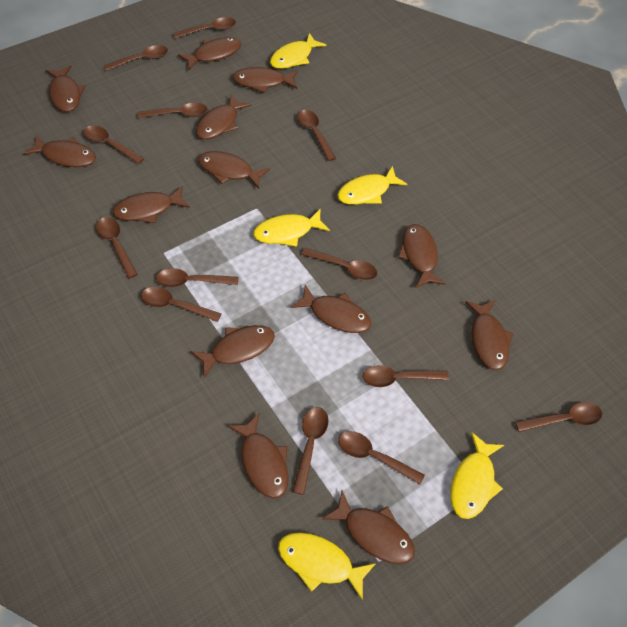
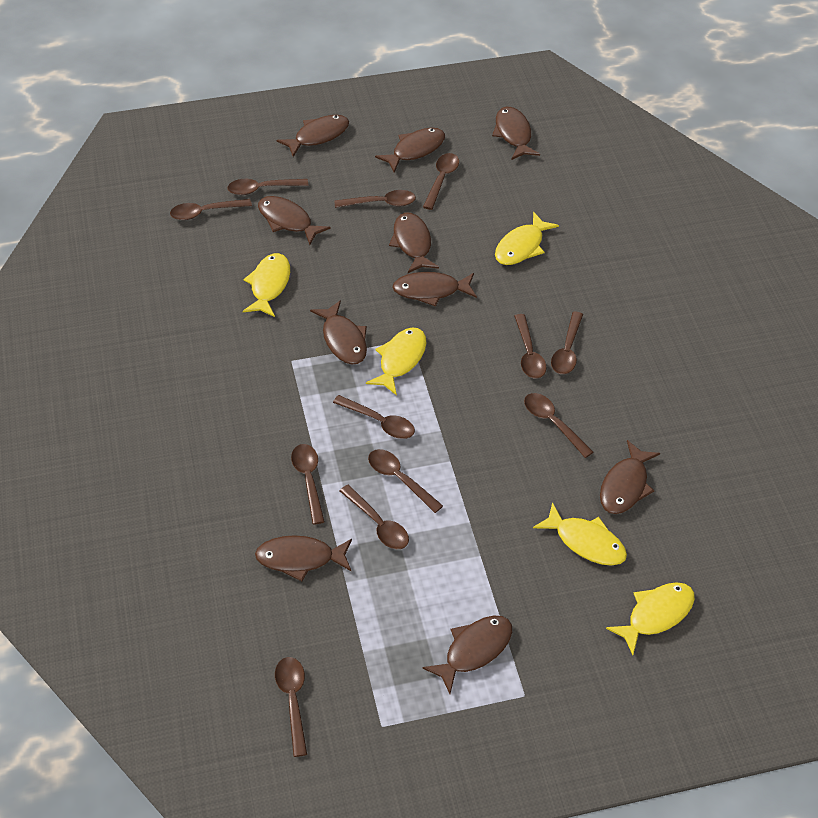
brown fish: [23,135,96,167] [45,65,85,112] [112,186,190,223] [178,37,241,70] [191,325,275,378] [196,94,251,140] [198,151,270,189] [228,413,288,498] [232,67,298,93] [291,285,371,333] [322,490,415,564] [398,224,445,288] [465,300,514,370] = 13 -> [255,535,352,581] [258,196,331,245] [277,115,349,157] [310,300,367,364] [375,128,445,173] [389,213,439,273] [392,272,477,307] [423,616,512,694] [492,107,540,160] [600,440,660,514] = 10
brown spoon: [83,126,144,164] [96,217,138,278] [104,45,168,71] [137,103,207,118] [141,287,221,322] [156,268,238,287] [173,17,236,38] [292,407,329,495] [298,110,336,161] [301,248,377,280] [338,431,425,485] [363,365,449,387] [515,402,602,432] = 13 -> [170,199,252,220] [227,179,308,195] [275,657,307,757] [291,444,325,524] [333,395,415,439] [334,190,416,208] [339,485,409,549] [368,449,443,513] [423,153,459,210] [514,314,546,379] [524,393,593,458] [551,312,583,374] = 12

